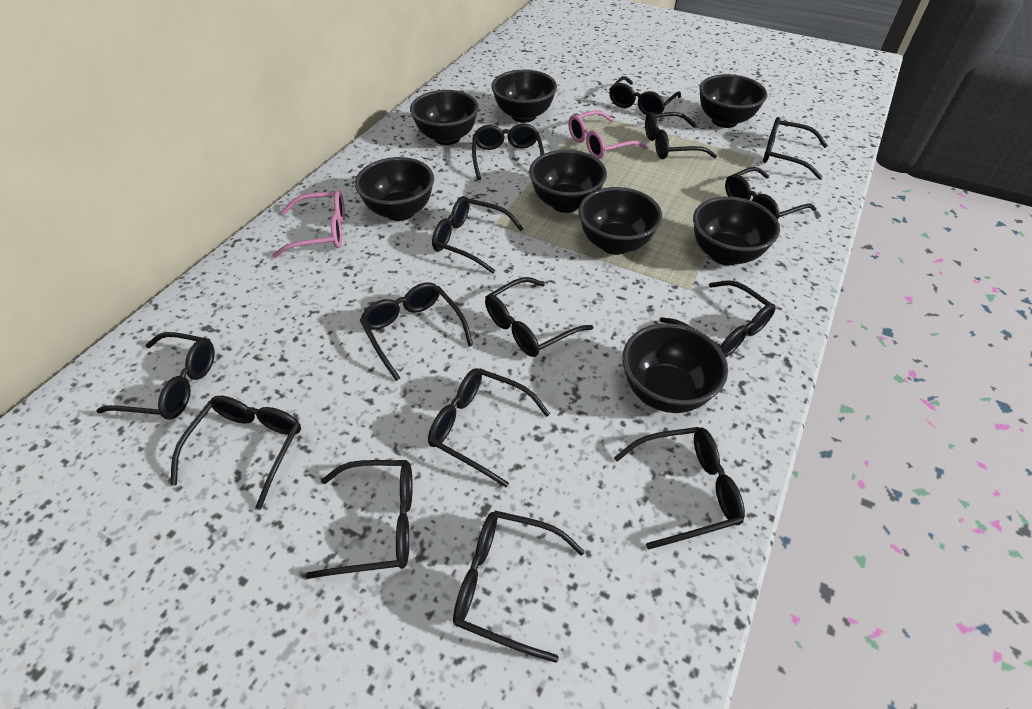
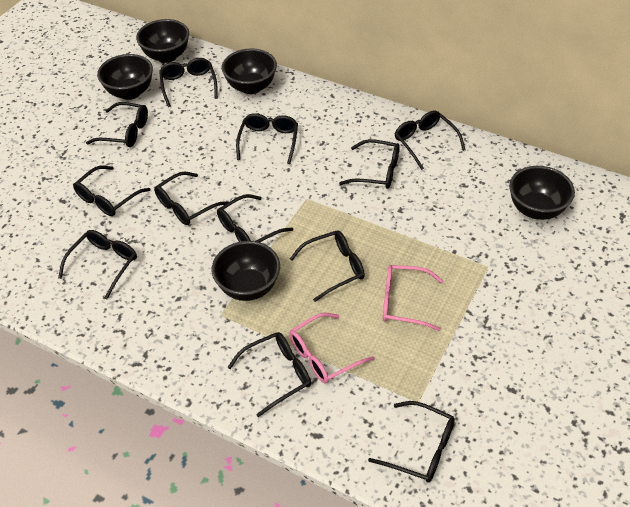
black bowl: [355,157,434,221] [410,90,479,145] [491,70,557,123] [529,150,607,213] [578,187,662,255] [622,323,728,413] [693,197,780,265] [699,74,767,128] = 8 -> [97,54,153,100] [136,19,189,63] [212,241,280,301] [222,48,277,94] [509,166,575,220] = 5
black glasses: [96,332,215,419] [170,396,301,510] [306,460,413,579] [360,282,474,381] [428,368,550,487] [432,196,524,274] [453,511,585,663] [472,123,544,180] [485,277,593,357] [609,76,681,115] [614,427,745,550] [645,112,717,159] [660,280,776,358] [725,167,816,220] [763,117,828,179] = 15 -> [58,230,137,299] [73,166,150,216] [86,102,148,147] [154,172,229,225] [159,58,218,107] [217,194,293,242] [227,332,311,417] [236,113,298,164] [290,230,365,302] [339,139,400,189] [368,401,455,483] [395,111,466,170] = 12

